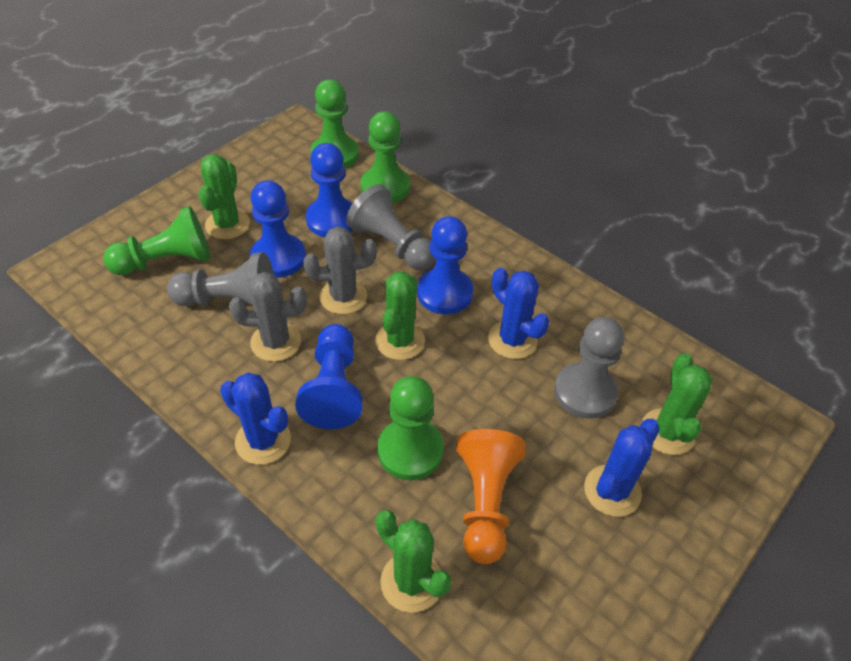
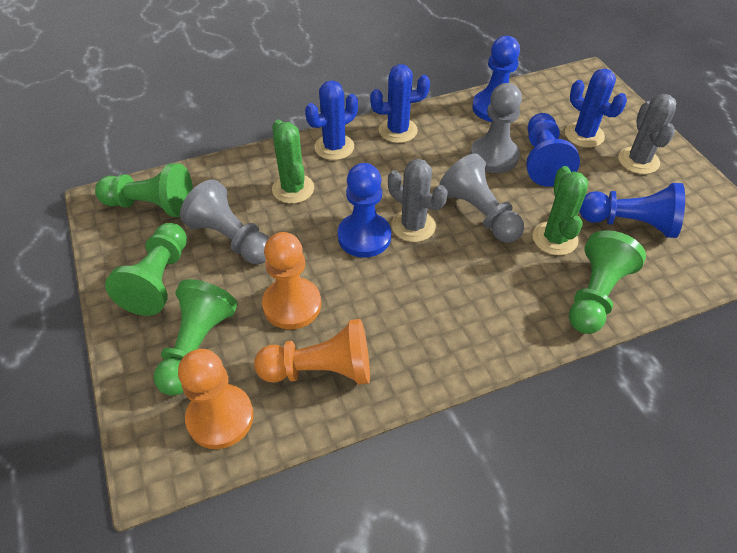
green cactus: [199,154,250,239] [375,271,425,360] [376,510,451,613] [642,353,712,455] = 4 -> [272,120,314,204] [532,166,588,256] = 2
orange pawn: [456,429,526,564] = 1 -> [178,349,254,449] [254,319,370,385] [262,232,321,330] = 3

